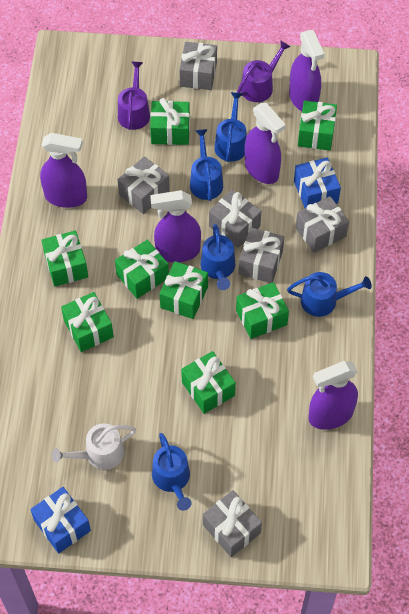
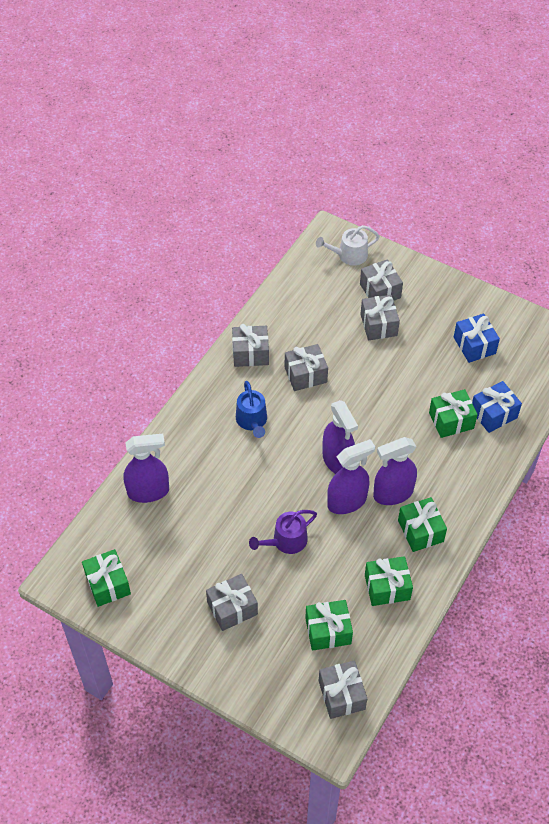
blue watering can: [152,433,191,511] [190,129,223,201] [201,224,235,290] [214,92,247,162] [287,272,372,317] = 5 -> [236,381,267,438] = 1
green gift: [41,231,88,287] [61,292,114,352] [115,240,169,299] [150,98,190,145] [159,261,208,319] [181,351,236,414] [236,282,289,339] [298,100,337,151] = 8 -> [82,549,131,607] [305,600,353,651] [365,556,413,606] [398,497,447,552] [429,389,478,438] = 5
purple spray bottle: [40,133,87,208] [150,190,201,262] [245,103,286,184] [289,30,324,111] [308,361,358,430] = 5 -> [124,434,169,503] [322,400,358,474] [327,439,375,514] [373,437,417,505] = 4
purple watering can: [118,61,150,130] [237,40,290,102] = 2 -> [249,510,317,554] = 1

